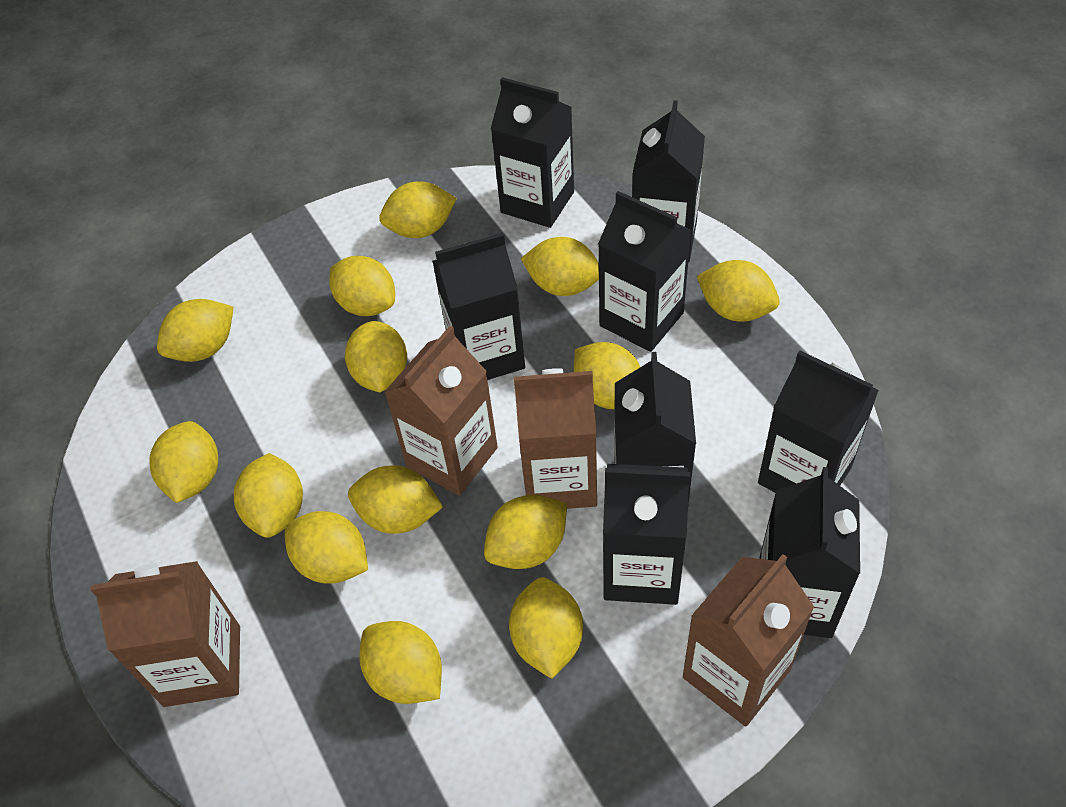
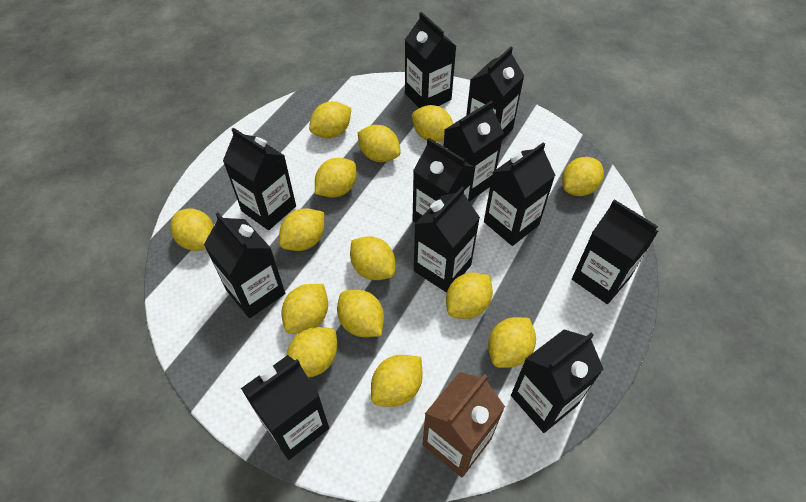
black carton: [432,233,525,380] [491,77,574,228] [598,191,691,352] [603,464,690,605] [614,352,696,504] [632,100,705,262] [758,351,879,493] [759,467,860,638] = 8 -> [204,213,285,318] [223,127,296,230] [241,355,329,460] [405,12,456,108] [413,138,475,223] [414,187,480,293] [443,101,504,201] [466,47,524,140] [484,142,556,246] [511,329,603,433] [572,199,658,304] = 11
brown carton: [90,561,240,707] [384,326,498,496] [514,368,597,509] [683,554,814,727] = 4 -> [423,372,505,477] = 1

